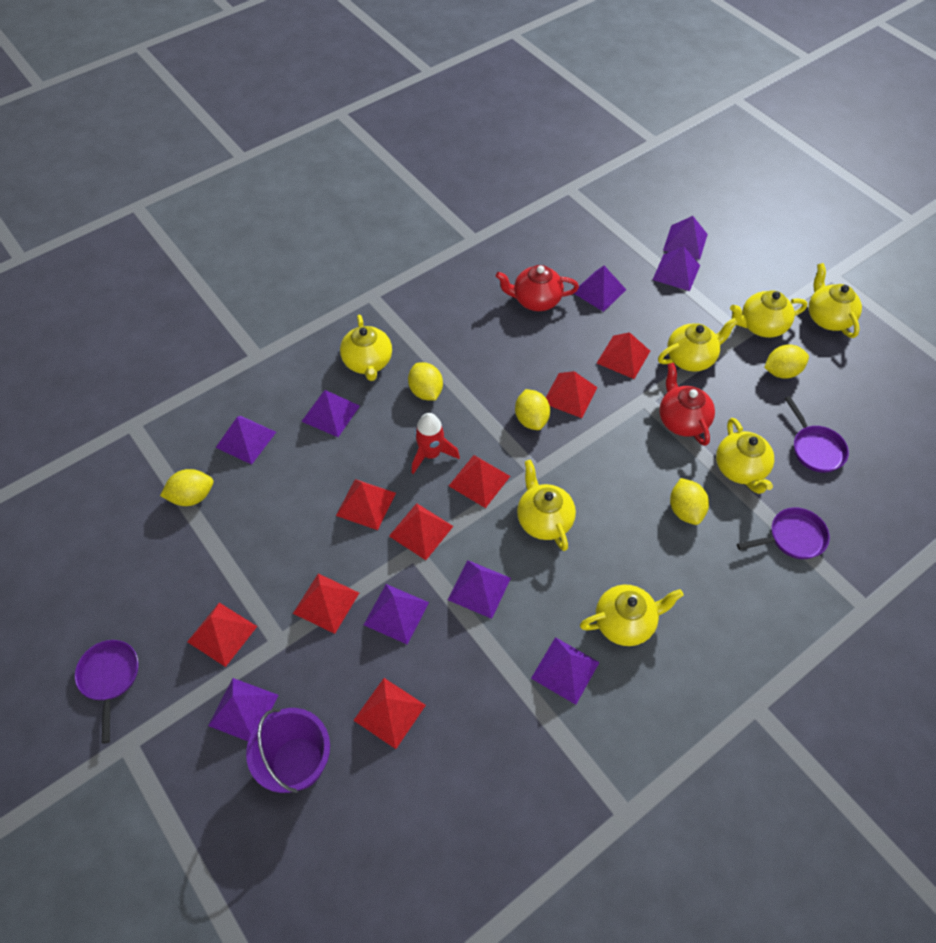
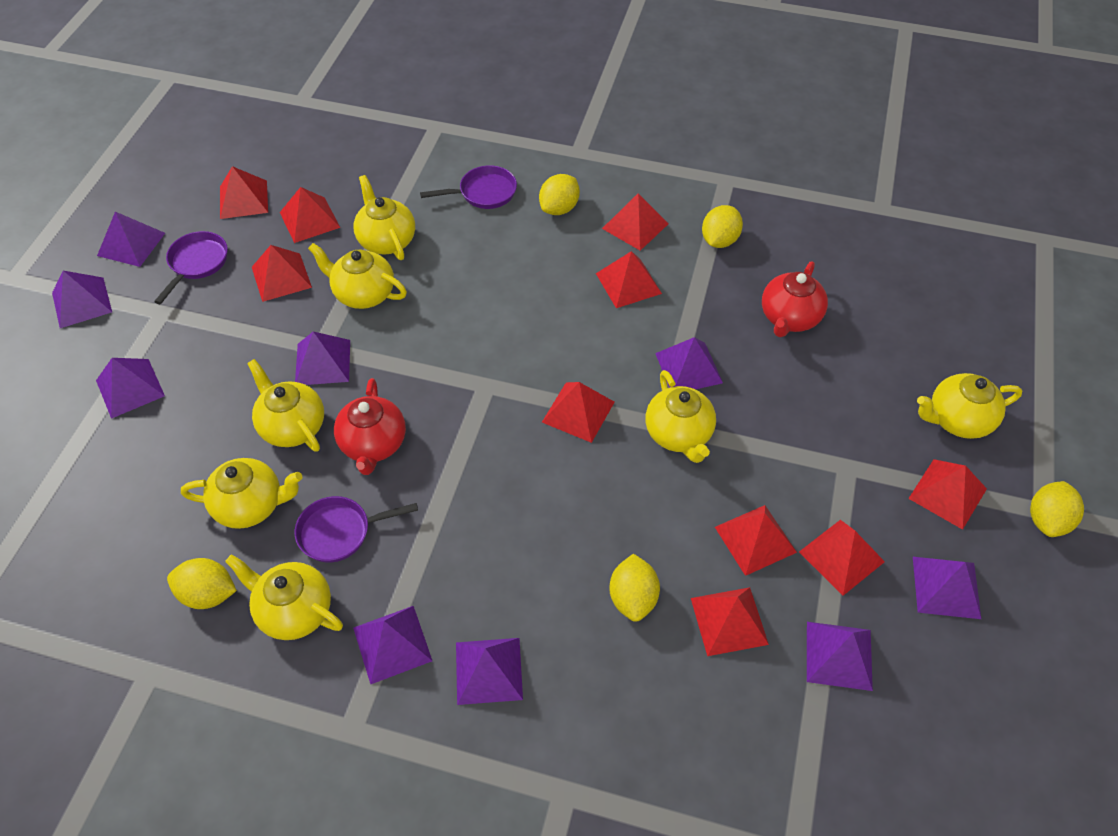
purple bucket: [246,708,330,793] = 1 -> none = 0
red pyramid: [187,603,257,667] [293,574,359,634] [336,479,396,530] [353,678,426,749] [389,503,453,560] [449,455,510,508] [546,371,598,418] [597,332,650,379] = 8 -> [220,166,268,219] [252,245,312,302] [280,187,340,243] [542,382,615,443] [596,251,662,308] [602,193,669,251] [691,587,769,656] [715,505,797,576] [799,520,885,596] [908,459,987,530] = 10
red rocket: [412,413,460,474] = 1 -> none = 0

